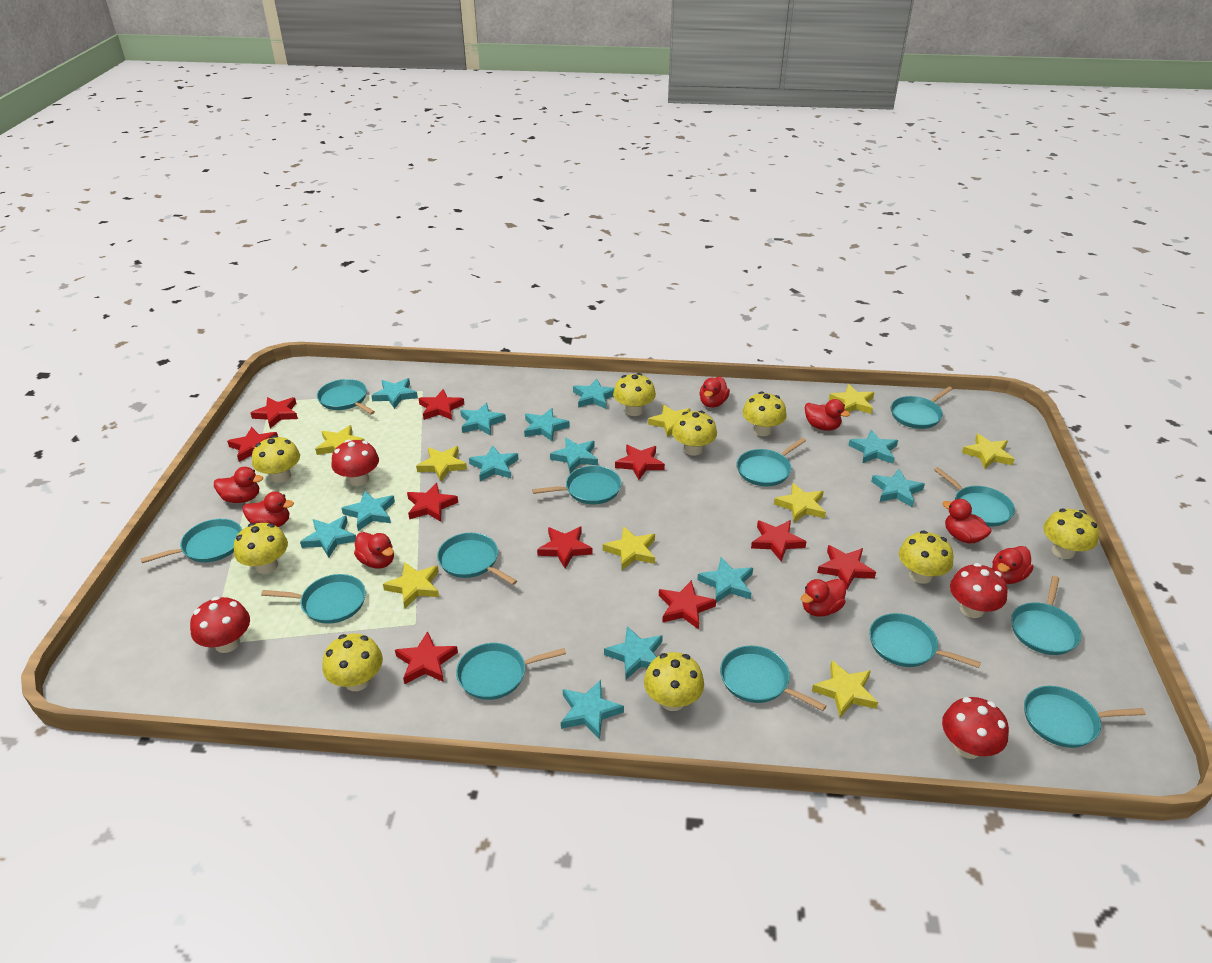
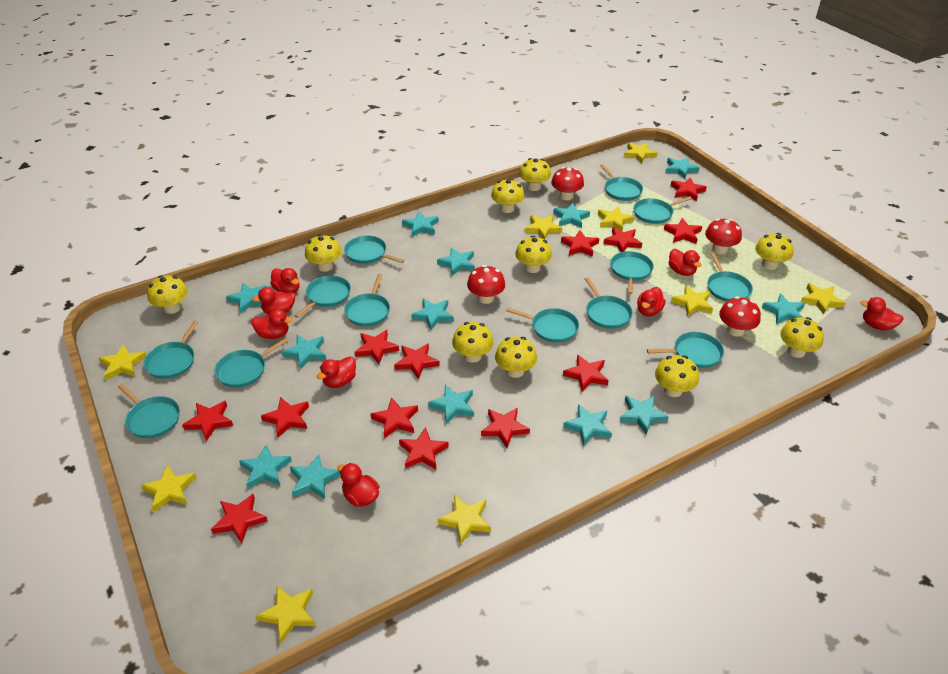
red star: [227,427,278,462] [250,397,298,429] [395,631,458,684] [407,483,458,522] [418,389,464,420] [537,527,593,568] [615,445,665,480] [659,580,716,629] [751,520,807,562] [817,545,876,590] = 10 -> [182,401,233,441] [211,494,268,544] [261,397,309,438] [355,330,399,364] [371,397,418,438] [394,343,440,379] [399,427,449,469] [481,408,530,448] [561,230,599,257] [563,354,609,391] [603,227,642,252] [664,218,702,244] [671,177,707,201] = 13
yellow mushroom: [234,523,288,574] [252,436,300,483] [322,634,383,691] [613,373,656,416] [644,652,704,711] [672,411,717,456] [742,392,787,436] [899,531,953,584] [1043,508,1099,559] = 9 -> [147,275,188,314] [305,234,342,272] [452,322,494,363] [491,179,525,213] [495,337,537,378] [515,236,552,273] [519,158,551,191] [655,355,699,397] [755,233,793,270] [780,317,824,358] = 10

